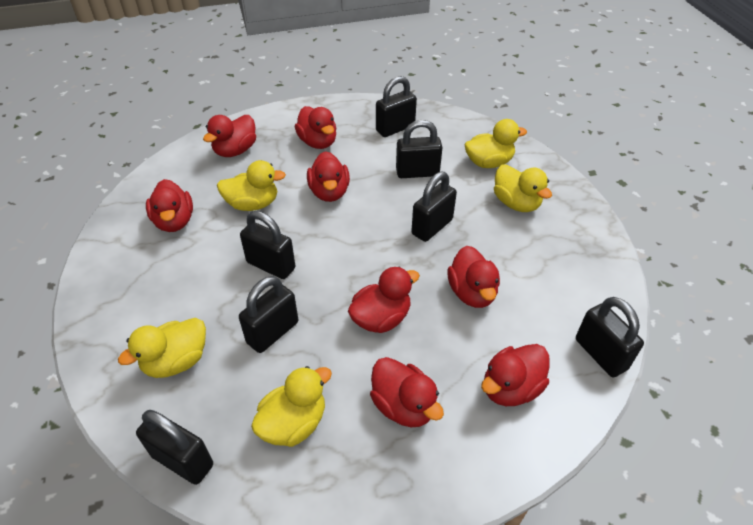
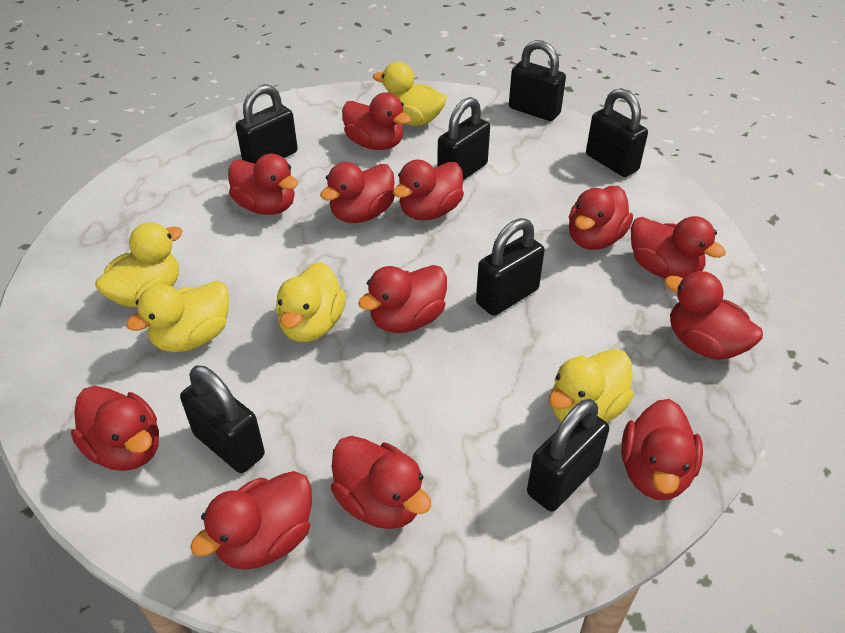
red duck: [146,179,193,232] [203,115,256,157] [295,106,336,149] [307,151,350,202] [348,267,420,333] [370,357,444,427] [447,246,500,308] [481,344,550,406] = 8 -> [71,386,159,471] [190,471,312,570] [228,153,298,215] [320,162,395,223] [331,436,432,529] [342,92,411,150] [358,265,447,333] [393,160,464,221] [569,186,633,250] [621,399,703,500] [631,216,726,278] [664,271,763,360] = 12

